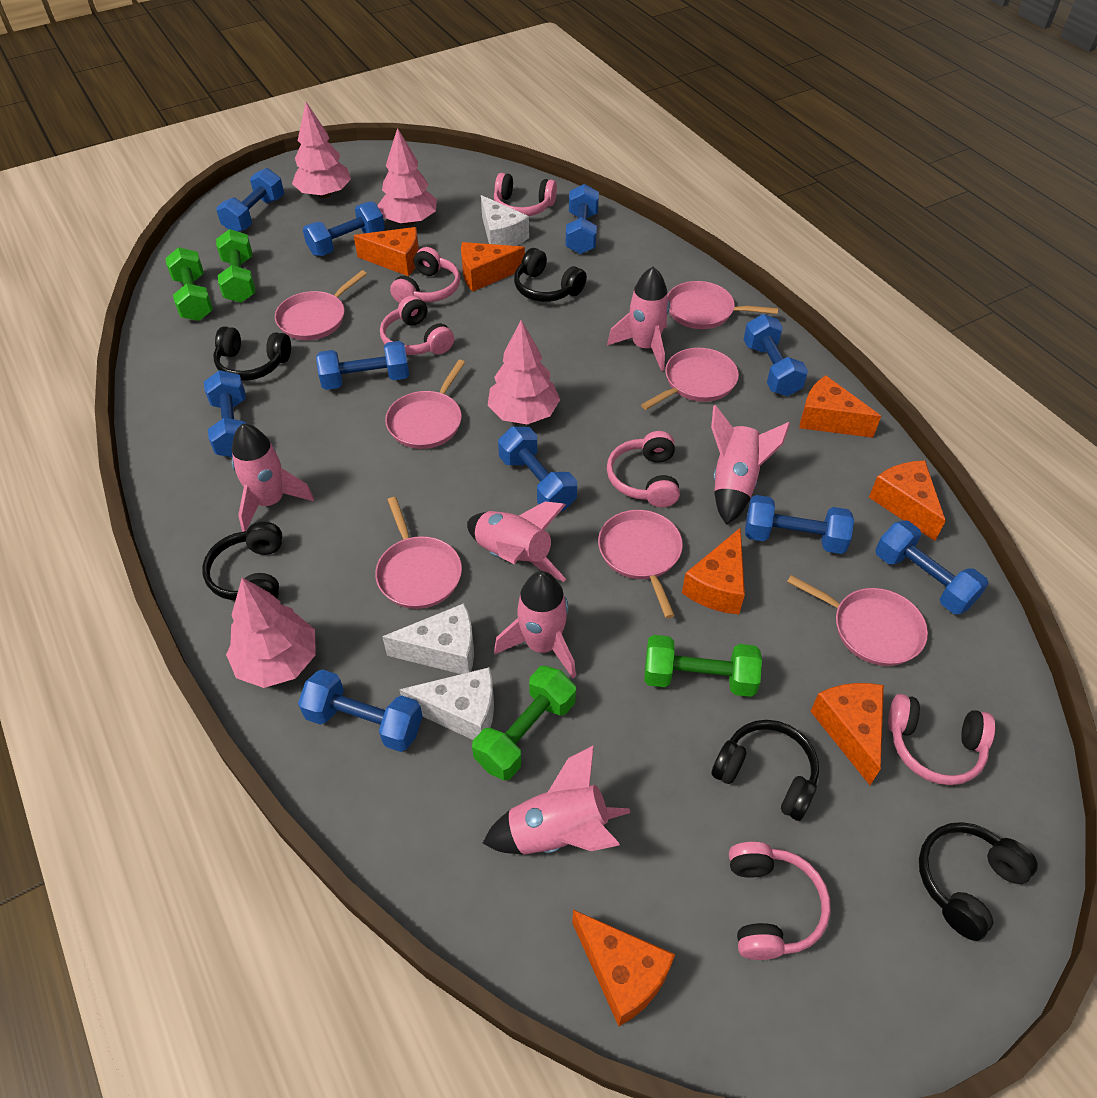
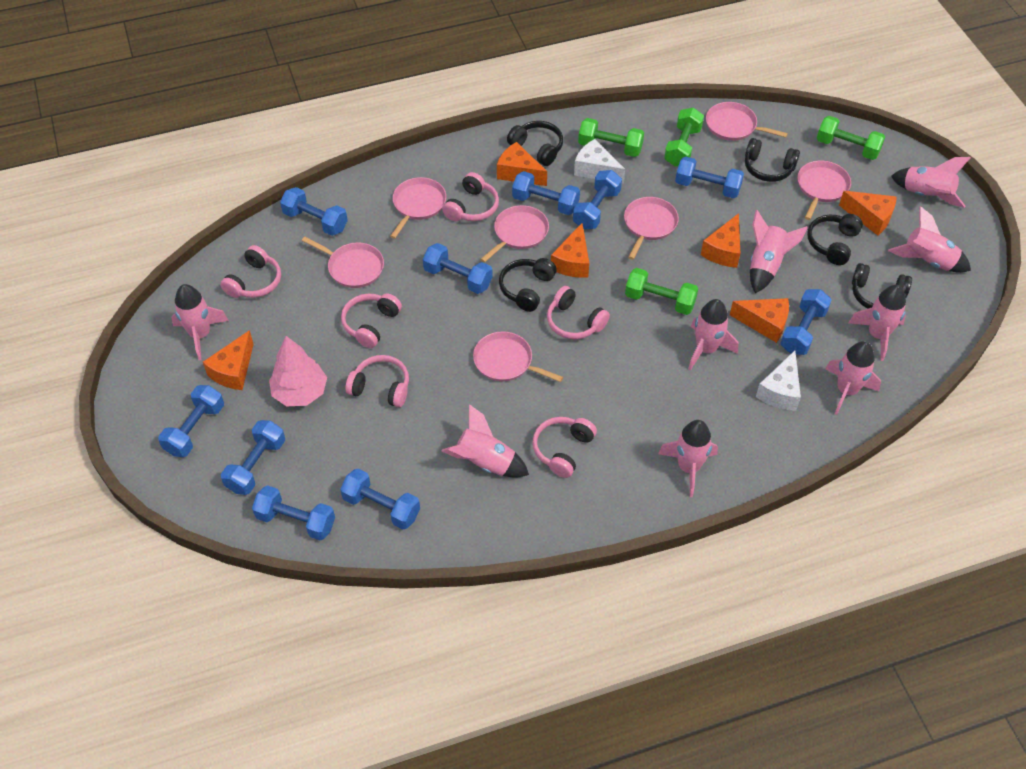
orange cheese: [354,227,419,276] [461,242,525,292] [572,910,675,1026] [682,527,745,614] [799,376,881,438] [810,683,884,785] [869,460,946,541] = 7 -> [203,330,254,390] [497,142,547,186] [551,223,589,278] [701,213,740,268] [730,298,789,343] [839,191,897,235] = 6
pink rocket: [232,424,314,532] [467,501,566,582] [483,745,630,855] [494,571,576,678] [607,267,670,371] [711,405,790,525] = 6 -> [171,284,229,360] [442,404,529,478] [658,420,718,497] [688,299,738,371] [750,210,808,293] [825,341,881,415] [849,285,906,361] [888,206,971,273] [891,157,971,208] = 9
pink tree: [226,577,316,688] [292,102,351,198] [377,128,437,225] [488,320,560,424] = 4 -> [269,336,327,406] = 1
white cheese: [382,603,474,674] [399,667,494,740] [481,195,529,246] = 3 -> [574,139,625,184] [756,351,801,411] = 2

